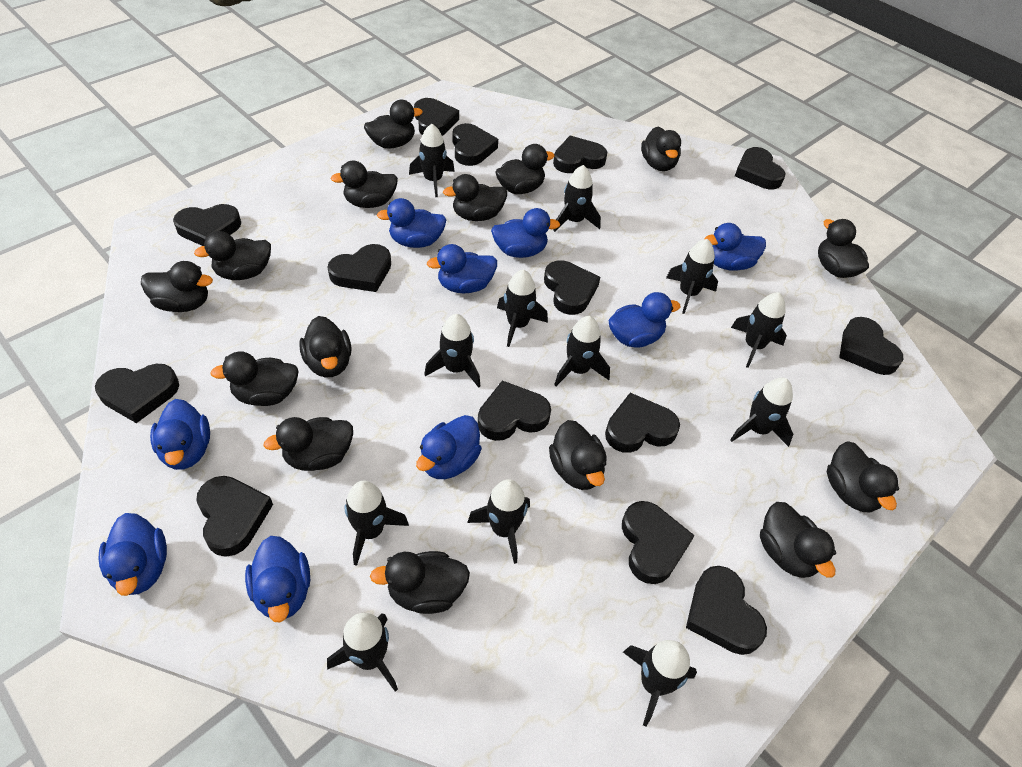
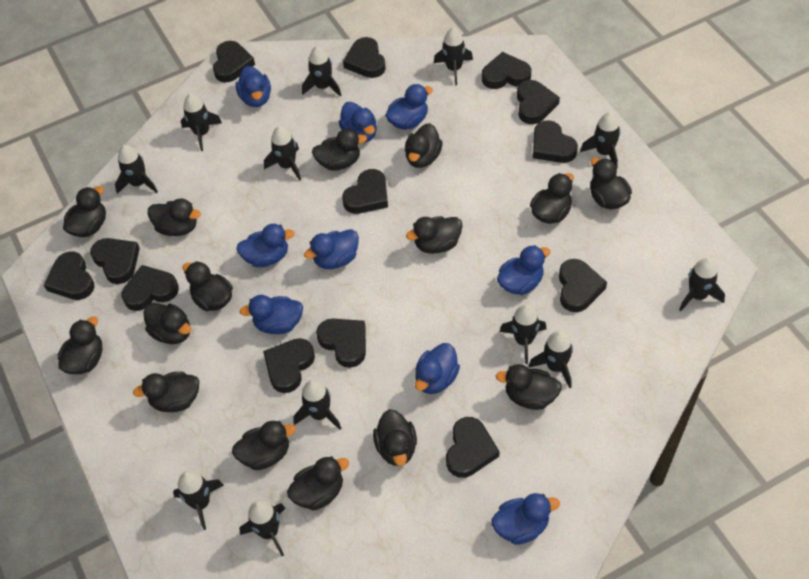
black heart: [95,364,179,423] [173,204,241,246] [196,476,273,557] [328,244,391,292] [414,98,459,136] [452,123,498,166] [478,381,551,441] [544,260,600,315] [553,136,607,173] [605,393,680,453] [622,501,695,584] [686,566,767,655] [735,147,786,189] [839,317,903,375] = 14 -> [44,251,95,300] [90,238,140,284] [122,265,179,311] [213,41,255,83] [263,338,315,393] [316,318,366,368] [342,169,388,214] [343,37,386,78] [446,417,499,478] [482,52,531,89] [517,80,560,124] [533,120,578,163] [559,259,607,312] = 13

